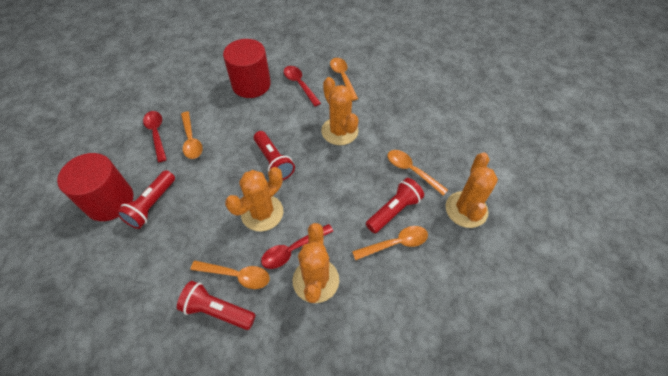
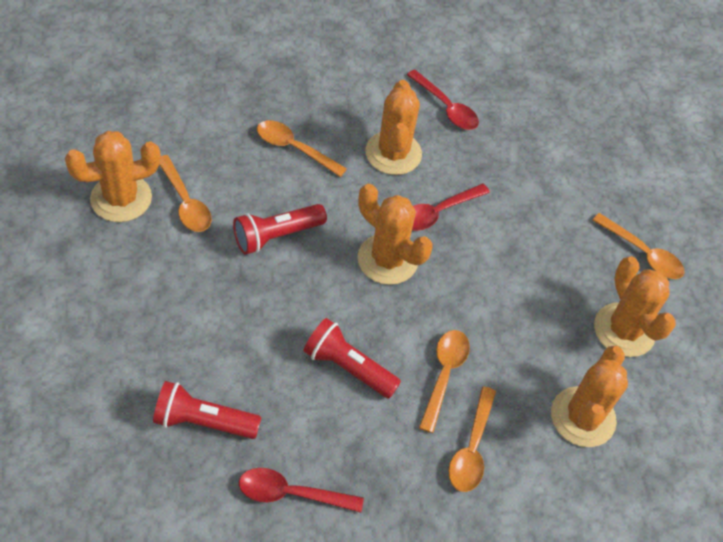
orange cactus: [225,167,284,232] [293,223,339,303] [321,77,359,145] [446,152,498,228] = 4 -> [65,131,161,222] [358,184,433,285] [365,80,422,175] [551,346,628,447] [594,256,676,357] = 5
red cylinder: [57,153,133,221] [223,39,271,98] = 2 -> none = 0
red flashlight: [117,170,175,229] [177,281,256,330] [254,131,295,180] [366,178,424,233] = 4 -> [153,381,262,439] [233,204,327,255] [303,318,401,399] = 3

